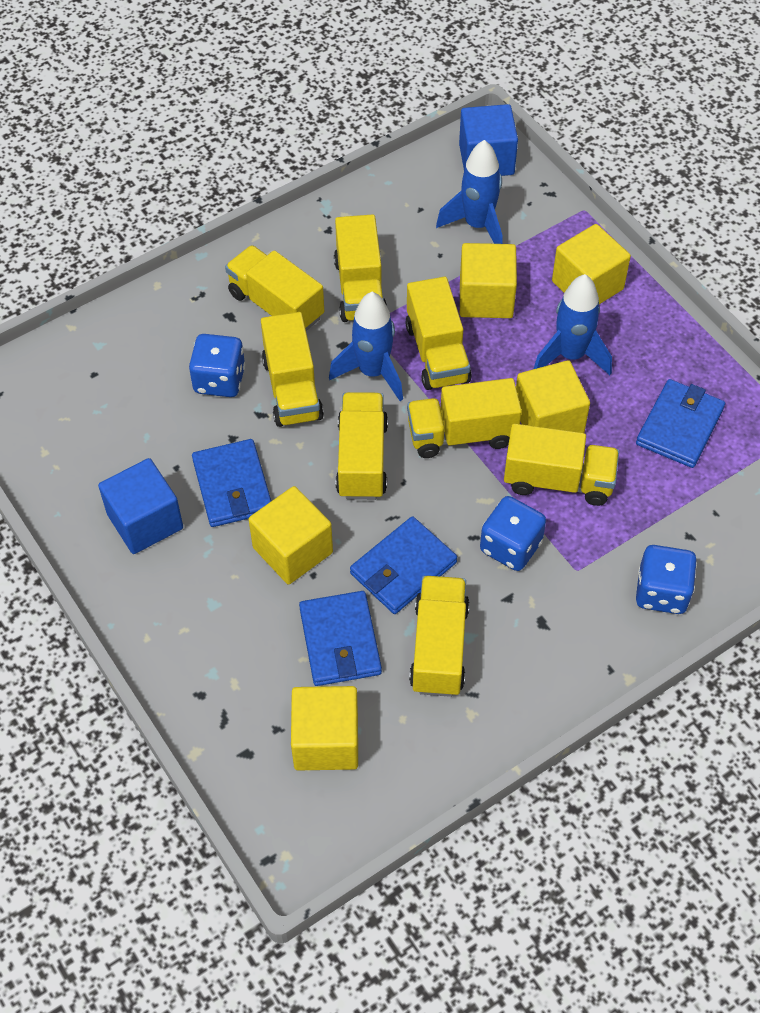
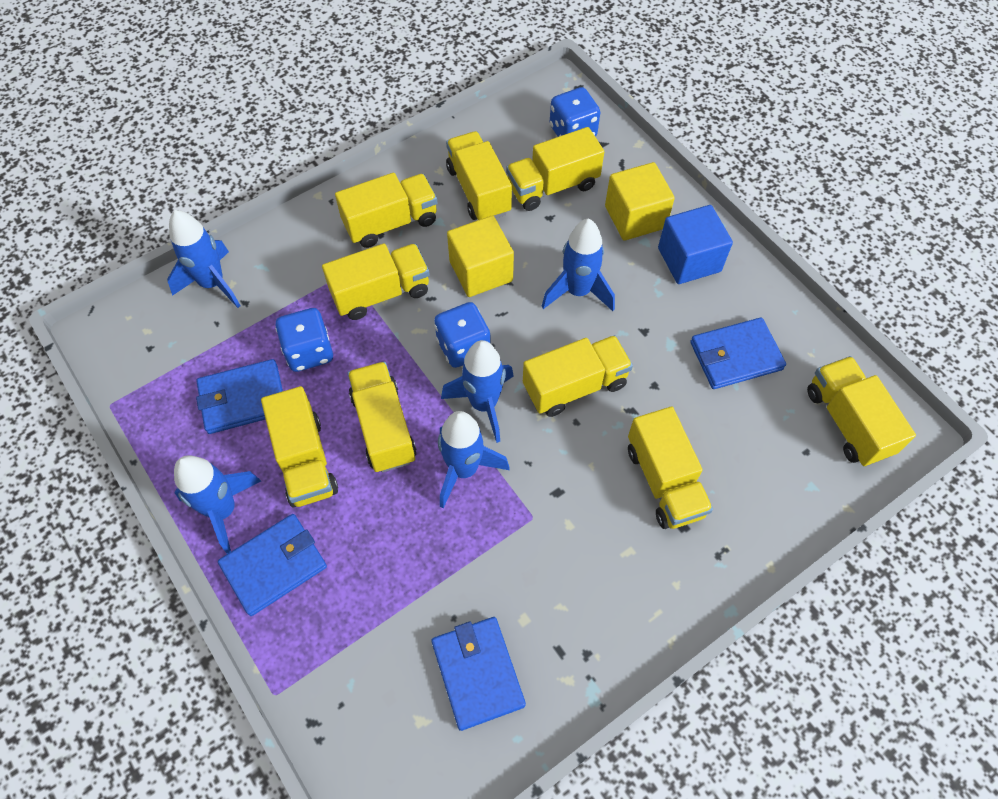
blue cube: [98,458,183,554] [459,104,518,176] = 2 -> [658,205,733,284] = 1
blue rocket: [329,292,403,401] [436,140,502,244] [534,274,612,375] = 3 -> [167,210,241,308] [174,455,261,554] [438,411,510,508] [441,340,514,443] [541,218,615,311] = 5
yellow cube: [249,486,333,584] [291,686,358,770] [460,243,517,318] [516,360,590,433] [552,224,631,304] = 5 -> [447,216,514,297] [605,162,675,241] = 2
yellow truck: [225,245,324,331] [261,312,324,427] [334,214,387,322] [336,392,388,500] [405,277,472,390] [407,378,522,458] [409,576,470,697] [504,423,619,506] = 8 -> [261,386,338,507] [322,244,430,320] [335,173,437,248] [347,362,416,472] [446,131,512,220] [506,127,604,211] [523,335,633,417] [628,407,713,529] [807,356,916,466] = 9

